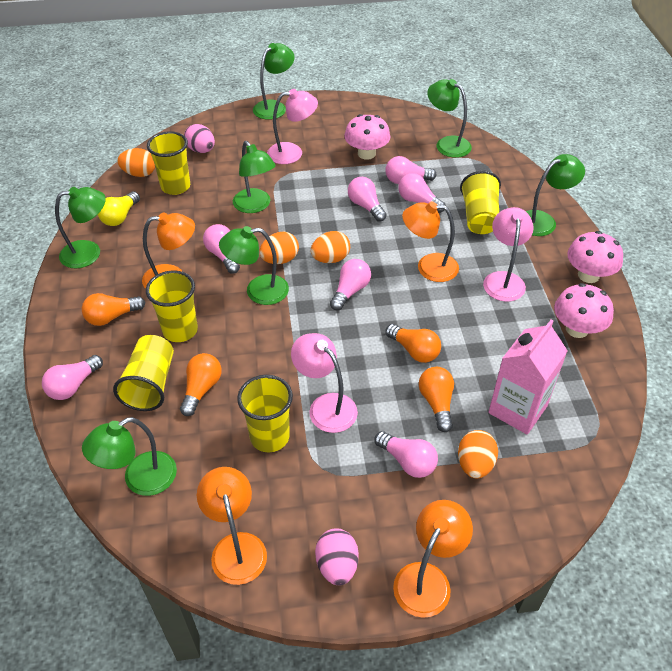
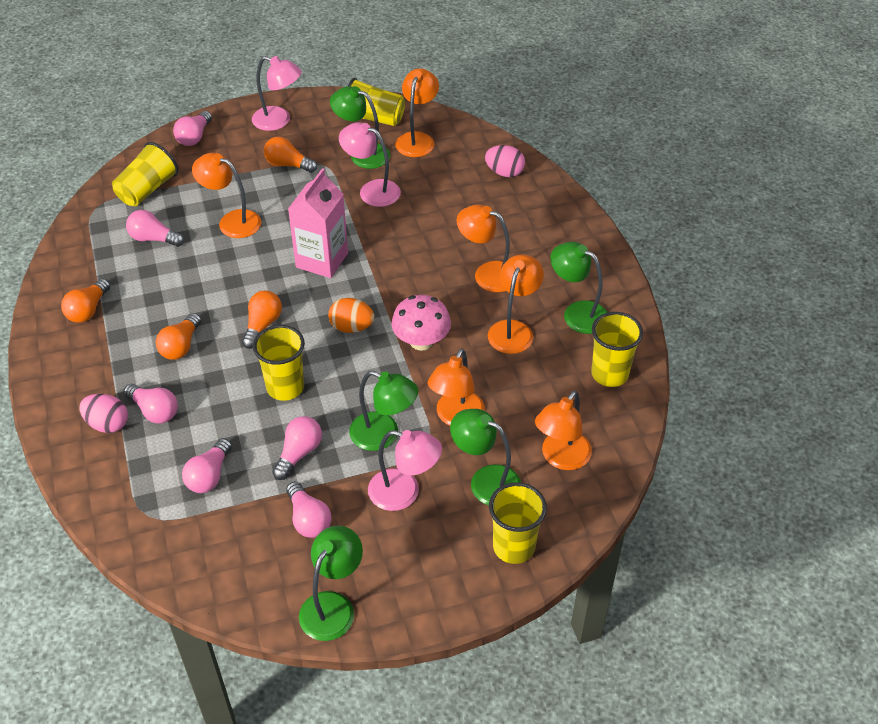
green lamp: [55,187,106,268] [82,417,177,496] [219,226,289,305] [233,141,276,213] [253,43,295,120] [427,79,472,158] [526,154,585,236] = 7 -> [299,526,363,641] [330,86,391,169] [349,371,418,451] [450,409,521,505] [550,242,608,334] = 5
orange egg: [117,148,155,177] [259,232,299,264] [311,231,350,263] [458,430,498,478] = 4 -> [328,298,374,333] = 1
orange lamp: [142,212,195,289] [197,467,267,585] [393,500,473,618] [402,201,459,282] = 4 -> [192,153,261,238] [395,68,439,157] [428,349,485,426] [456,204,510,292] [488,254,544,354] [535,391,592,470] = 6
pink light bulb: [42,355,103,400] [203,224,240,273] [330,259,371,310] [348,177,387,222] [375,431,438,478] [385,156,437,184] [398,173,445,213] = 7 -> [124,384,178,424] [126,210,184,247] [173,111,212,146] [182,438,232,493] [272,416,322,480] [286,482,331,538] = 6
pink mushroom: [344,114,390,160] [554,283,614,338] [567,231,623,283] = 3 -> [391,295,451,351] = 1
yellow light bulb: [98,191,140,226] = 1 -> none = 0

